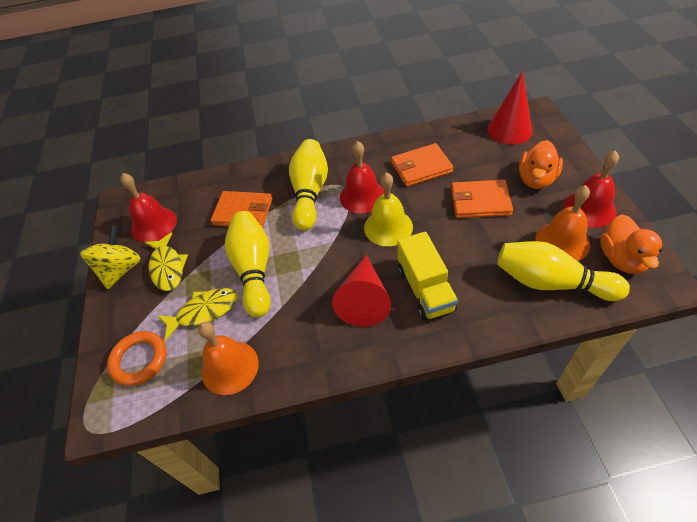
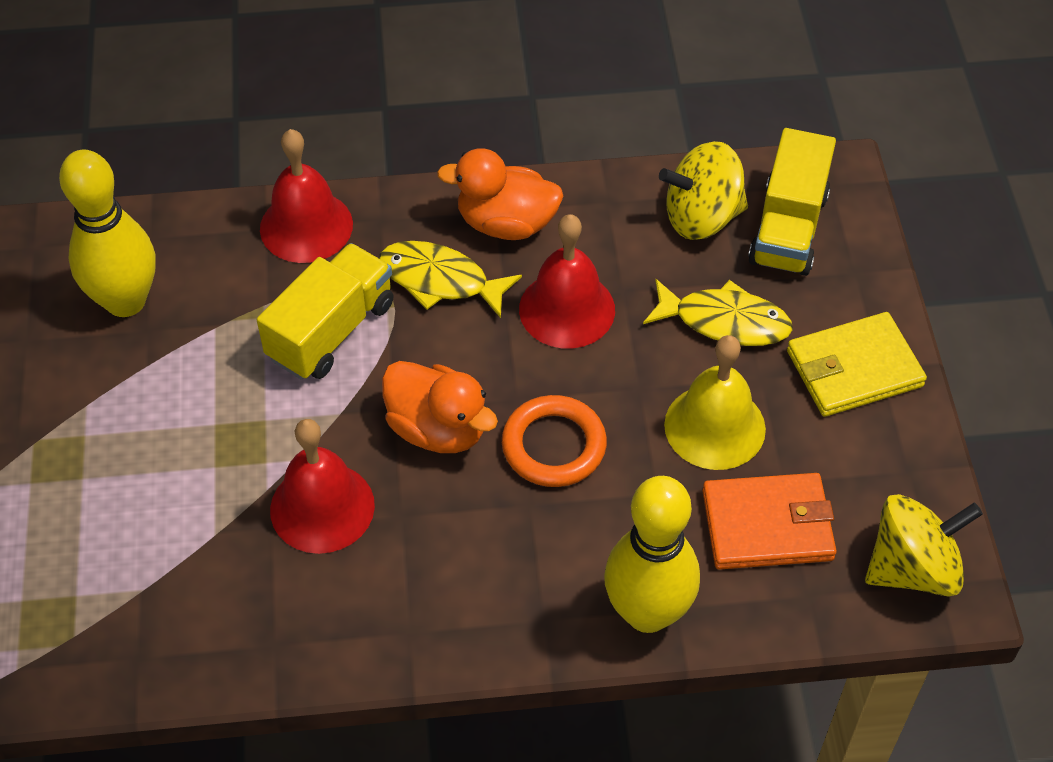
orange bell: [198,322,259,395] [535,185,590,261] = 2 -> none = 0
orange wallet: [211,191,272,228] [391,143,454,187] [451,180,513,218] = 3 -> [703,473,837,569] = 1
red cone: [332,255,391,327] [487,71,533,145] = 2 -> none = 0
yellow bowling pin: [225,211,271,317] [289,139,328,231] [497,241,630,301] = 3 -> [59,149,155,317] [604,476,700,633] = 2
yellow spinning top: [80,225,141,289] = 1 -> [659,141,748,240] [865,494,983,597] = 2
yellow truck: [397,231,458,320] = 1 -> [257,243,394,380] [748,128,836,276] = 2
yellow wallet: none = 0 -> [787,312,927,417] = 1

